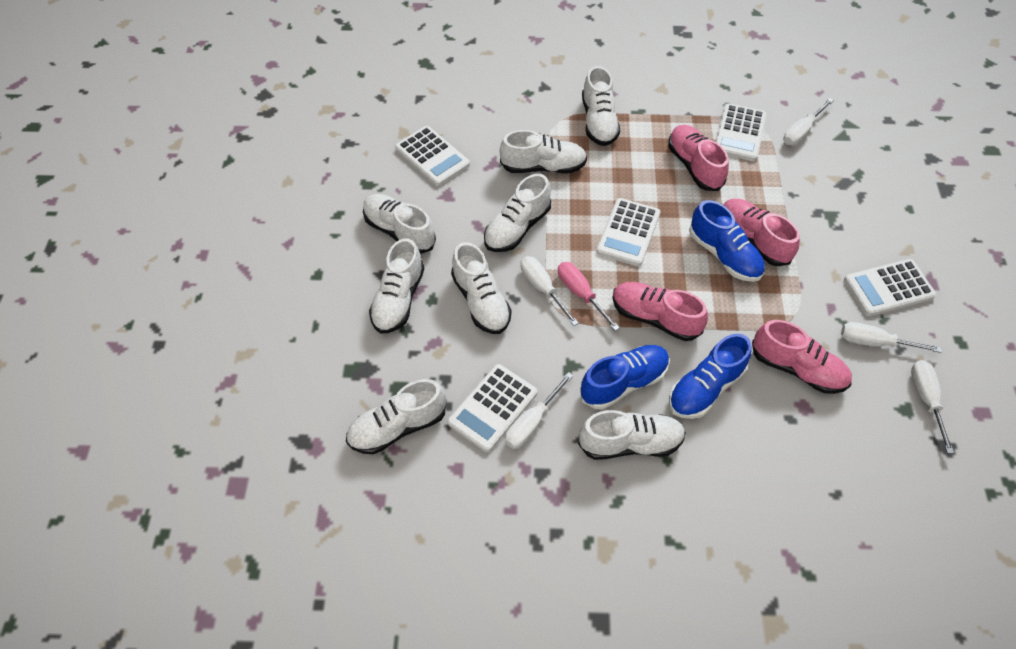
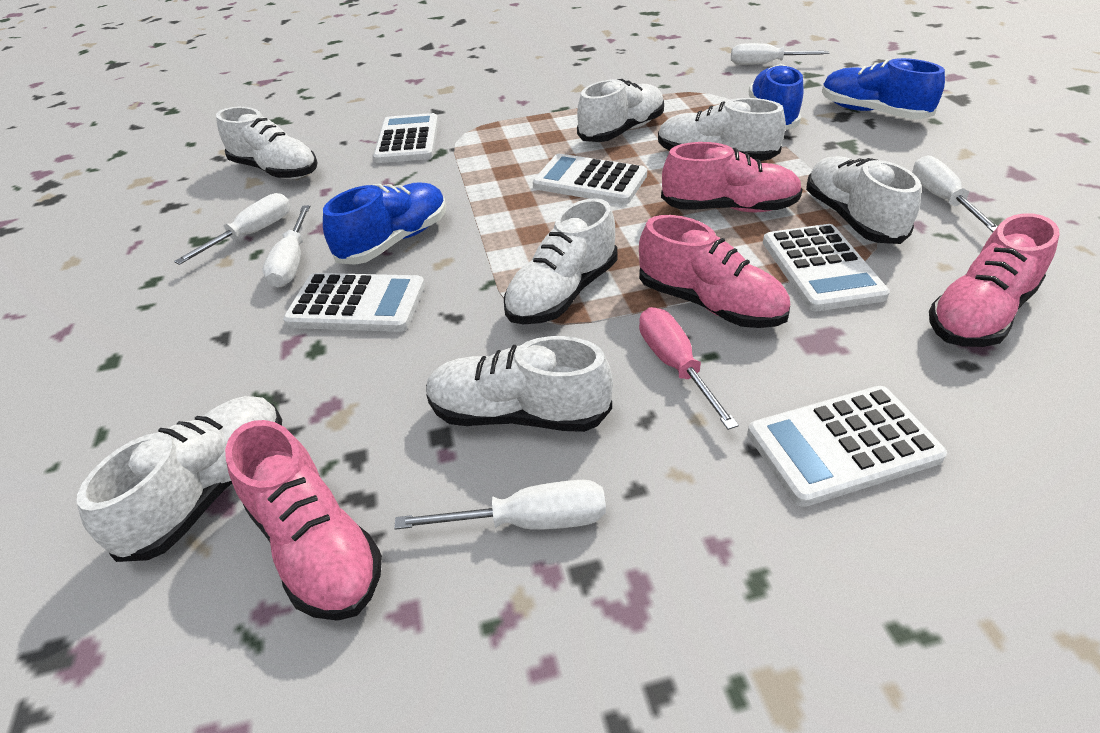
white shoe: [346,379,446,454] [363,194,436,254] [369,238,424,334] [451,242,512,334] [484,174,551,252] [500,130,587,173] [578,410,686,460] [582,66,620,146] = 8 -> [77,396,282,562] [216,107,318,179] [426,336,613,432] [504,198,617,324] [577,79,664,142] [658,98,786,161] [806,156,921,244] = 7

